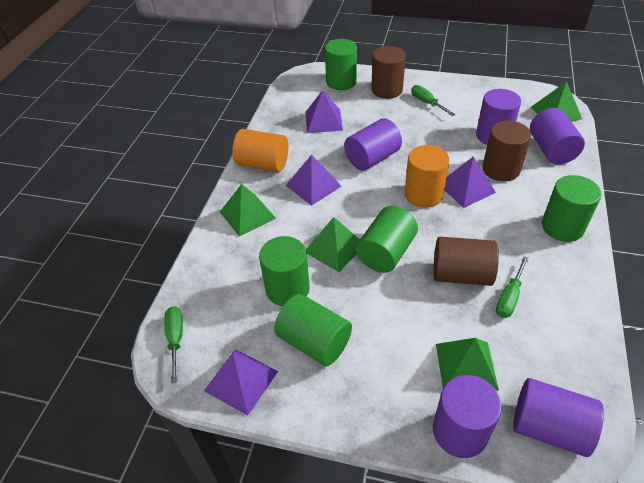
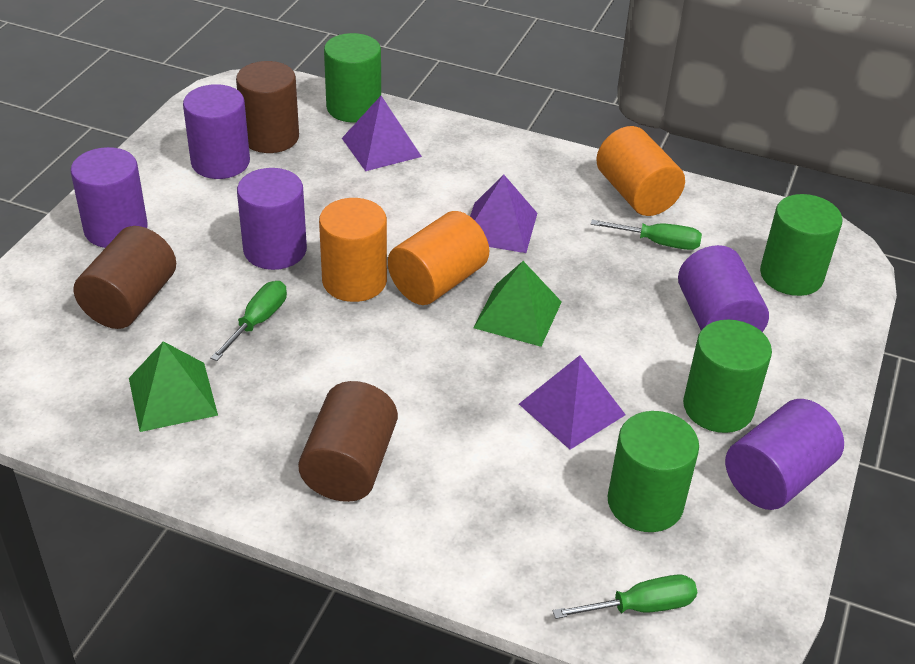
green cylinder: [259,236,310,306] [274,294,352,366] [325,39,357,90] [356,206,418,273] [542,175,601,242] = 5 -> [324,33,381,123] [608,411,699,532] [683,320,772,433] [760,194,843,296] = 4
green pyramid: [220,184,276,237] [306,217,360,272] [436,338,499,391] [531,82,582,122] = 4 -> [129,341,218,432] [473,261,562,347] = 2
orange cylinder: [232,129,288,172] [405,145,450,208] = 2 -> [319,198,387,302] [388,211,489,305] [596,126,685,216] = 3
purple pyramid: [204,349,278,416] [286,155,342,206] [305,90,343,133] [445,157,496,208] = 4 -> [342,96,422,171] [470,175,537,253] [519,355,626,450] = 3

